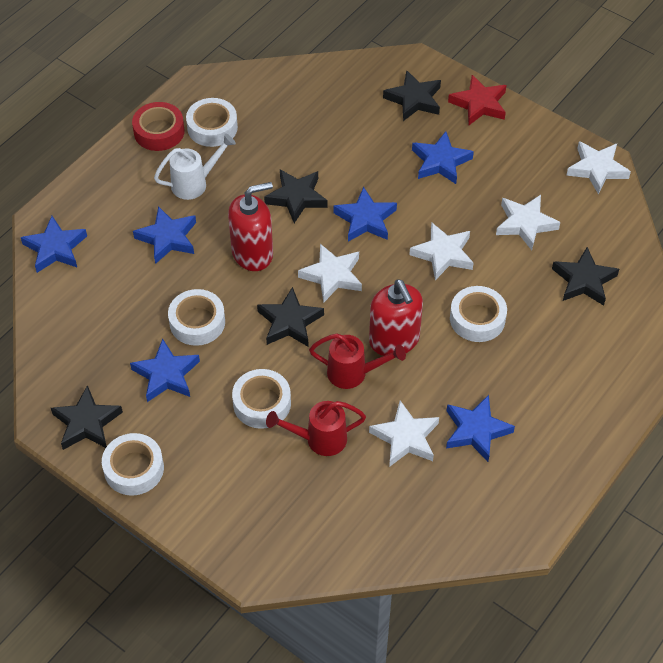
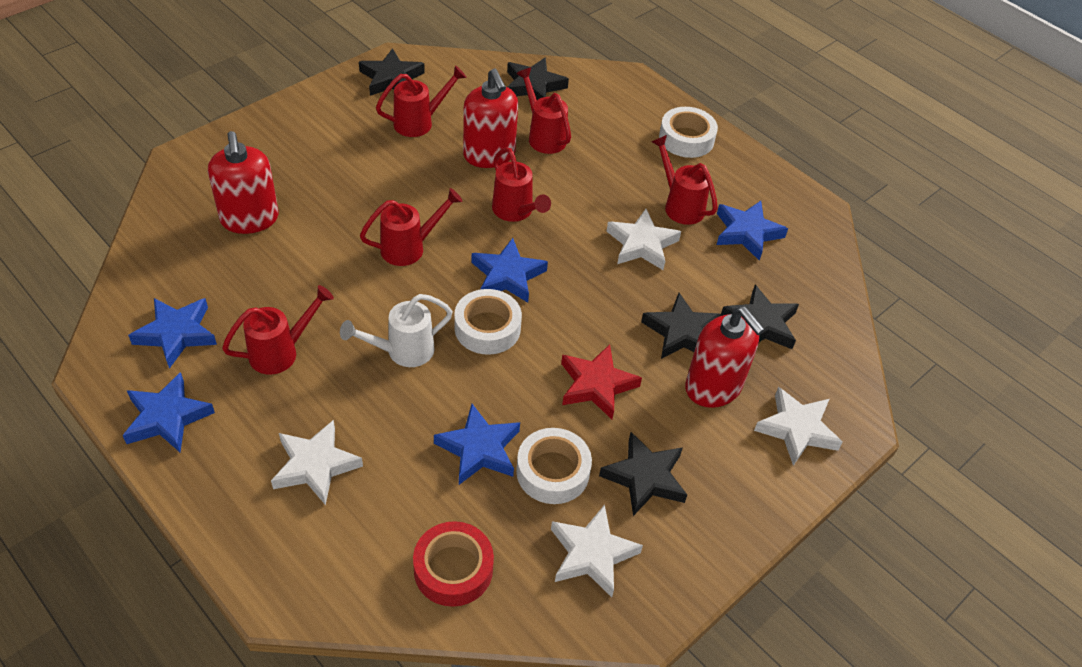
blue star: [21,216,87,273] [130,339,200,402] [133,206,196,264] [333,187,397,242] [412,131,474,184] [446,395,515,462] = 6 -> [123,372,215,452] [128,298,217,369] [434,404,520,485] [472,238,548,303] [716,201,788,261] = 5
red soap dispenser: [228,182,273,271] [369,279,423,356] = 2 -> [208,131,279,234] [463,69,518,168] [685,307,765,408] = 3
red watering can: [266,401,366,456] [309,334,406,389] = 2 -> [222,285,334,375] [360,188,463,266] [376,65,467,137] [492,147,551,222] [516,68,571,154] [651,135,718,225] = 6
white star: [298,244,362,303] [369,401,439,467] [409,222,474,280] [496,195,560,250] [566,141,631,194] = 5 -> [271,420,363,505] [551,505,643,597] [606,209,681,270] [754,387,843,466] = 4
white tape: [102,433,164,496] [168,289,225,346] [186,98,238,147] [232,369,291,429] [450,286,507,342] = 5 -> [454,289,522,355] [516,428,592,504] [659,107,718,158] = 3

